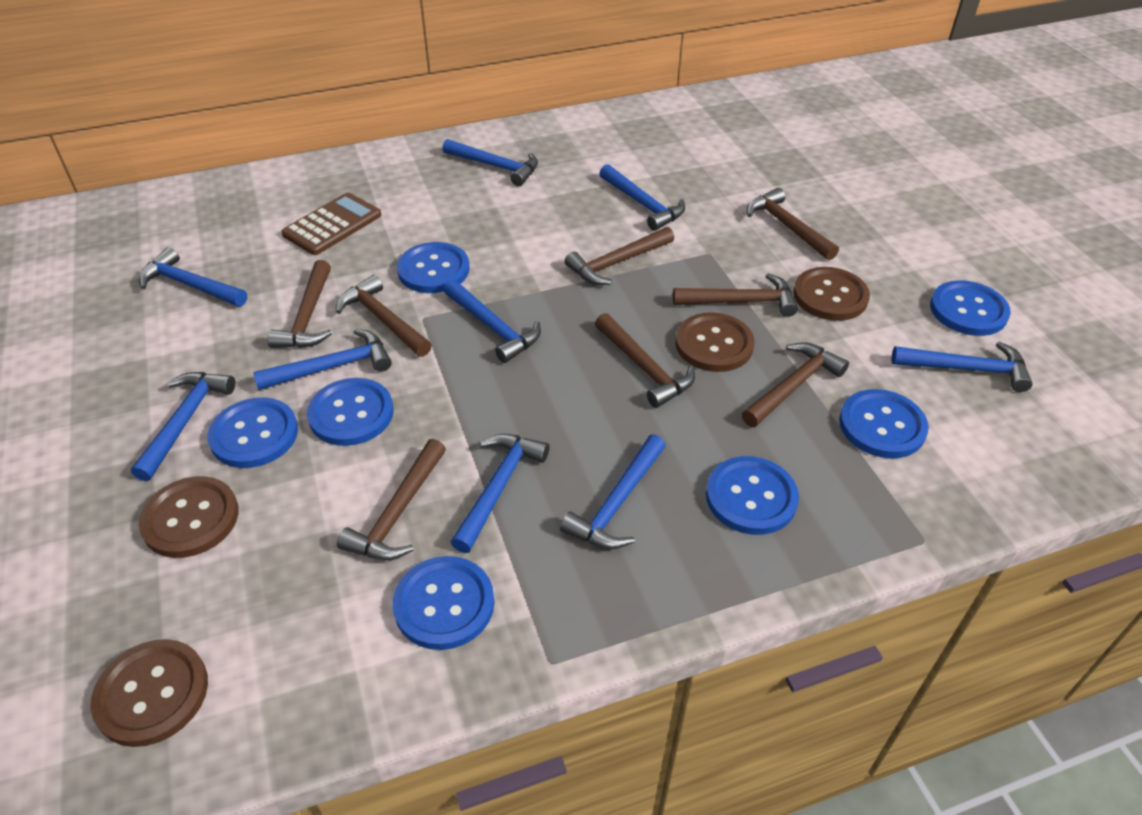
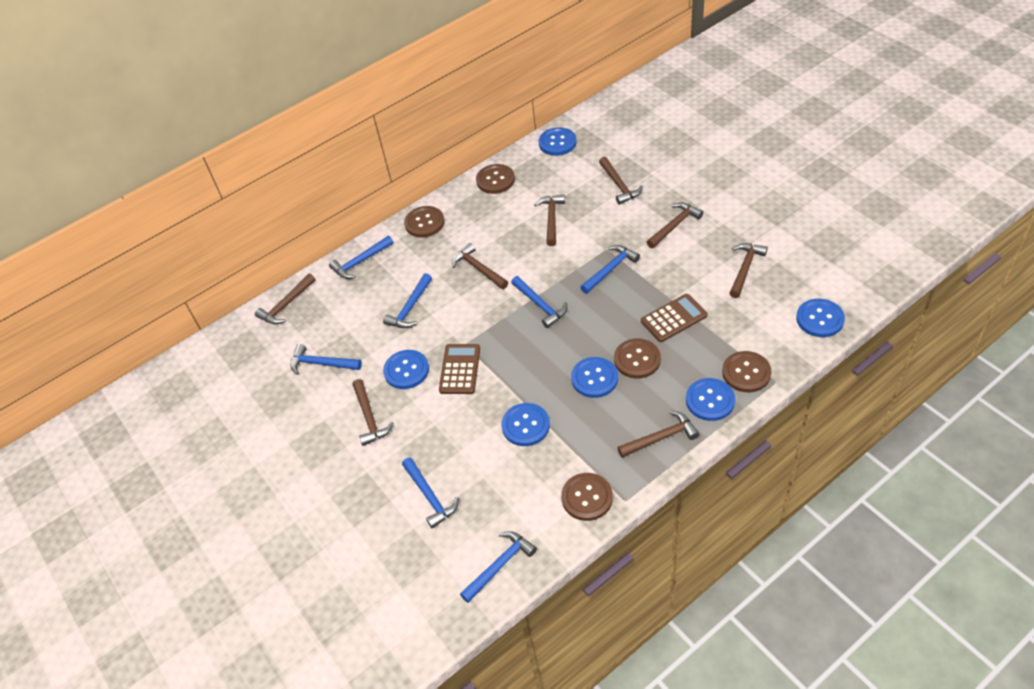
blue button: [208,397,298,468] [307,378,394,446] [393,556,494,650] [397,242,470,293] [706,456,799,535] [839,389,929,458] [930,280,1011,336] = 7 -> [383,350,429,389] [501,403,550,446] [539,127,577,156] [571,357,618,398] [686,378,735,421] [796,299,845,337] = 6
blue hammer: [131,372,235,481] [139,247,247,307] [253,329,392,390] [442,139,538,186] [444,280,541,363] [450,434,550,553] [560,434,666,549] [599,164,685,231] [891,342,1033,392] = 9 -> [290,344,362,375] [329,236,394,279] [383,273,432,328] [402,457,459,528] [460,531,537,603] [511,276,567,328] [580,245,640,294] = 7
brown button: [90,639,208,747] [139,476,238,558] [675,312,754,372] [793,267,870,321] = 4 -> [404,206,445,238] [476,164,515,194] [561,473,613,521] [614,338,661,379] [722,351,772,392] = 5
brown calculator: [281,192,381,255] = 1 -> [439,344,480,394] [641,294,707,342] = 2

